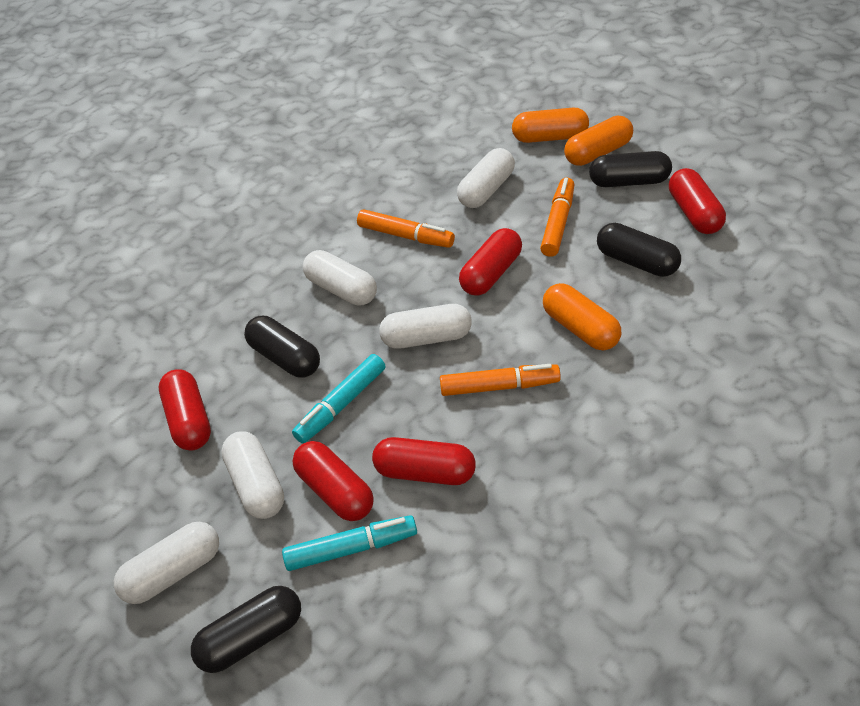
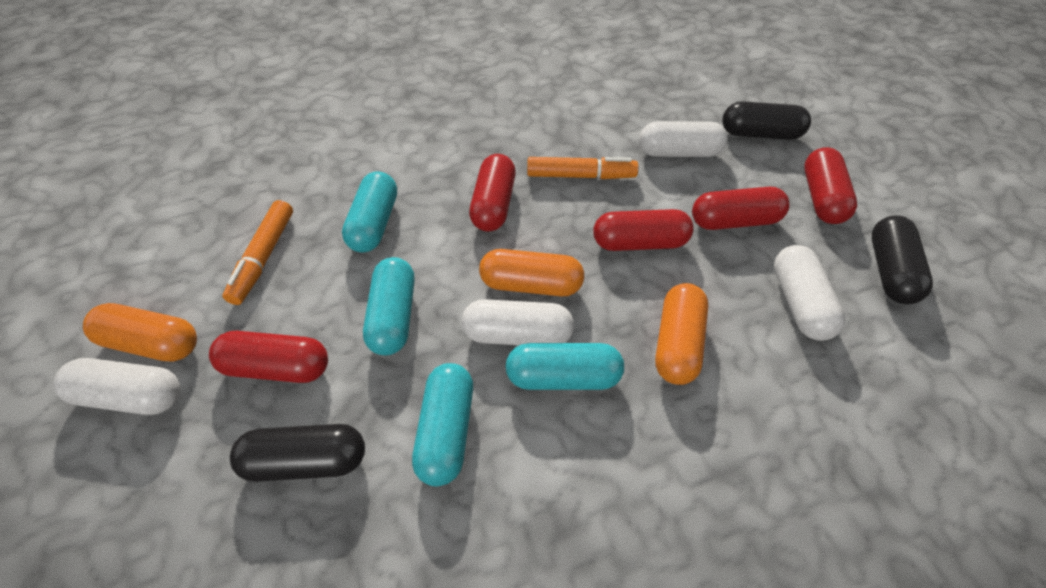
black capsule: [191,586,301,673] [244,316,320,377] [589,151,672,187] [597,223,681,277] = 4 -> [230,424,365,482] [722,101,811,140] [872,216,933,304] = 3
orange marker: [357,209,455,248] [440,364,561,396] [540,177,574,257] = 3 -> [222,200,293,305] [527,157,639,179] = 2
turquoise capsule: none = 0 -> [342,171,397,252] [363,257,415,355] [412,363,473,486] [505,343,624,390] = 4
turquoise marker: [282,515,417,571] [292,354,386,444] = 2 -> none = 0
white capsule: [114,522,219,604] [222,431,284,519] [303,250,377,306] [379,304,472,349] [457,148,515,208] = 5 -> [53,358,180,415] [462,299,574,345] [639,121,728,157] [774,245,845,341] = 4

